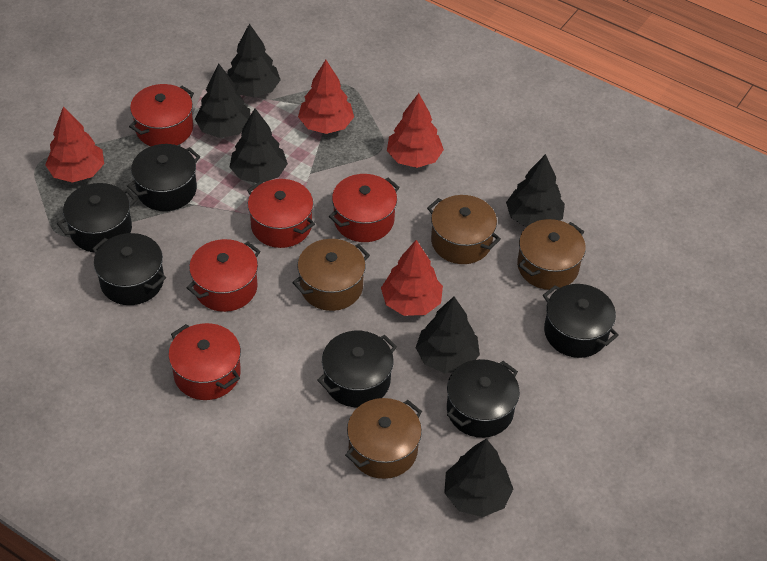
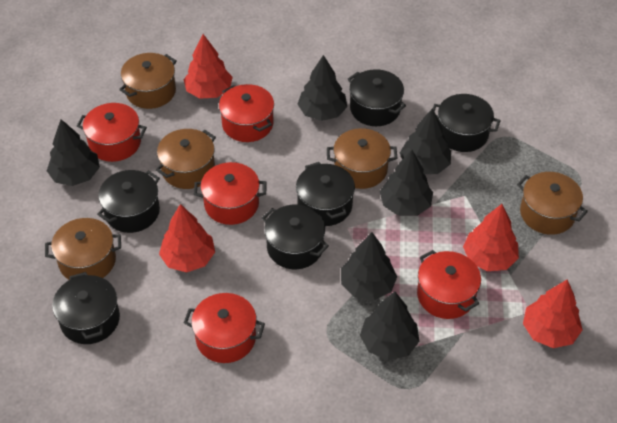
brown pot: [292,239,370,311] [345,398,422,479] [427,195,501,264] [517,219,586,290] = 4 -> [45,218,121,279] [119,53,176,109] [156,129,216,189] [327,128,398,189] [517,172,588,235] = 5

